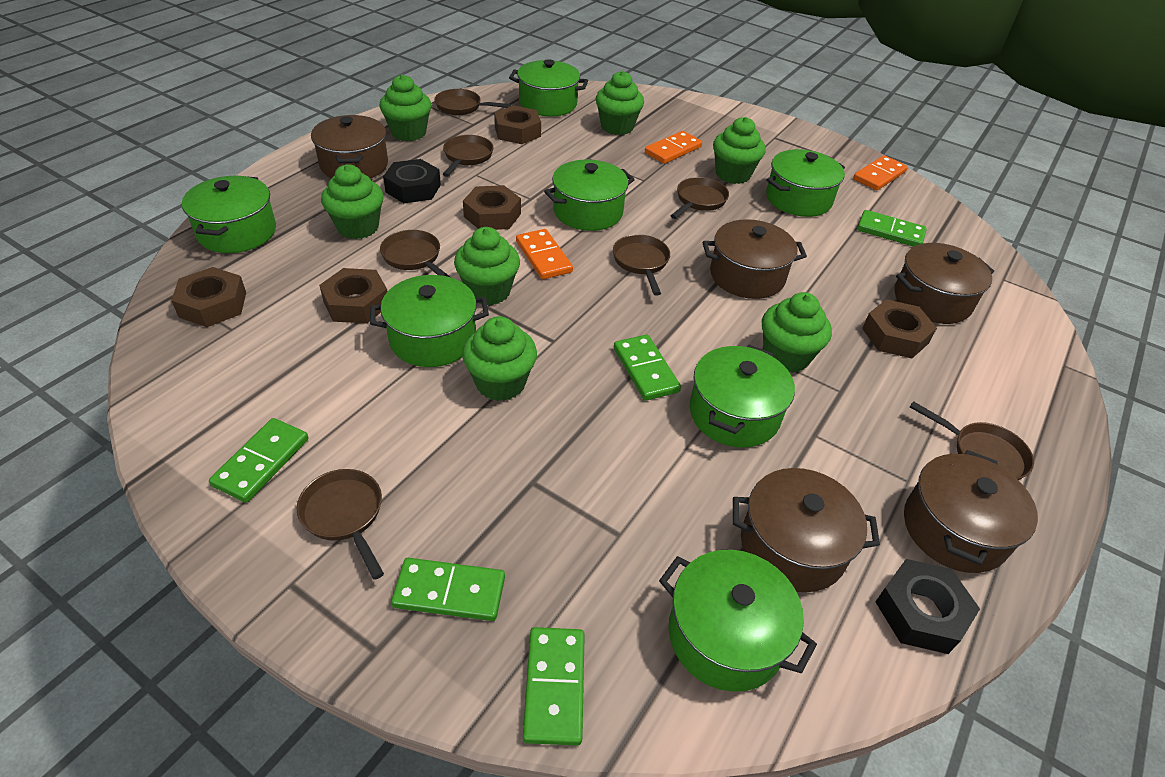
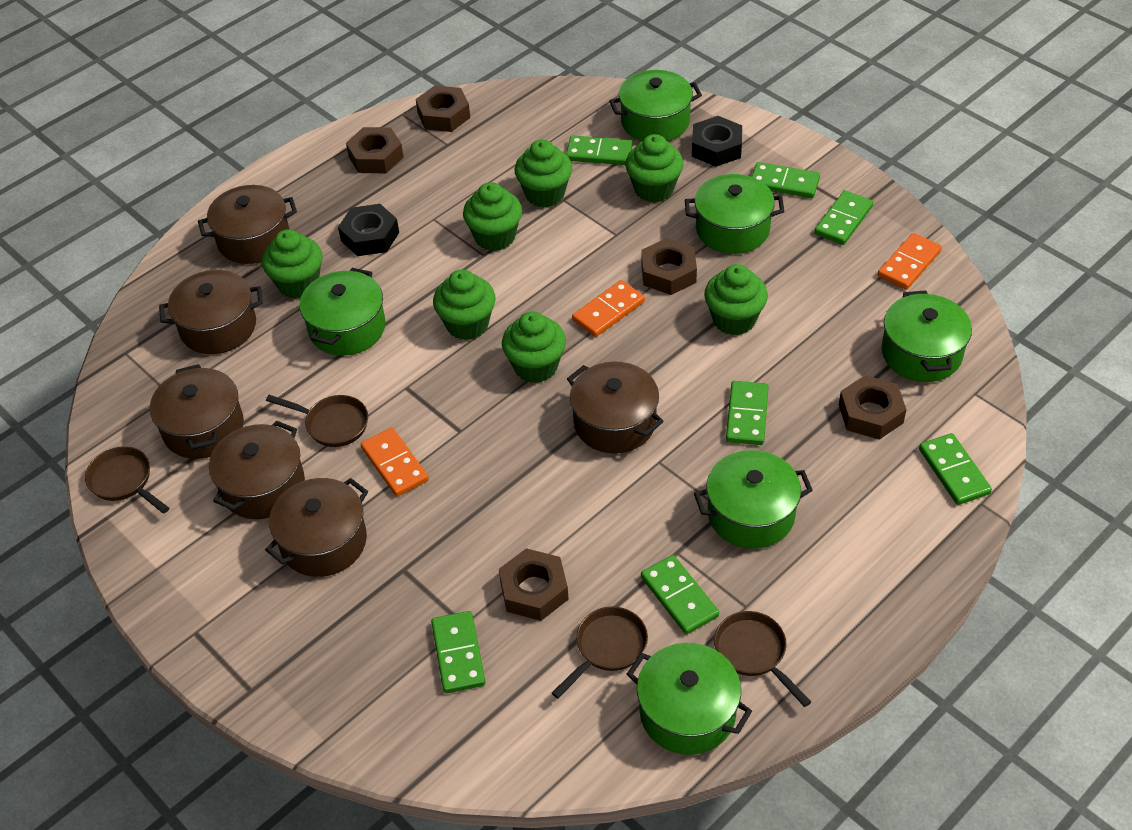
brown pan: [297,469,384,580] [380,230,450,277] [434,89,511,115] [443,135,493,177] [613,234,670,296] [671,177,729,219] [910,401,1034,480] = 7 -> [85,446,169,514] [266,395,368,447] [552,606,648,699] [714,611,811,707] = 4
brown pot: [311,115,388,178] [703,219,807,299] [733,468,880,592] [894,243,994,324] [904,450,1038,573] = 5 -> [150,364,244,459] [159,270,263,354] [198,185,297,264] [209,421,305,519] [265,478,368,577] [567,362,664,454] = 6
green domino: [209,418,308,503] [391,558,505,621] [523,627,585,745] [614,335,681,401] [857,210,927,247] = 5 -> [431,611,486,693] [566,135,633,165] [641,555,719,634] [726,381,769,445] [752,162,820,198] [814,190,873,245] [919,433,992,505] = 7
green pot: [182,175,276,253] [370,275,489,367] [509,59,588,116] [544,160,635,231] [659,550,817,692] [689,345,795,448] [766,149,845,217] = 7 -> [300,268,386,356] [609,70,702,141] [627,643,752,755] [685,174,784,254] [694,450,813,549] [881,290,972,382] = 6

